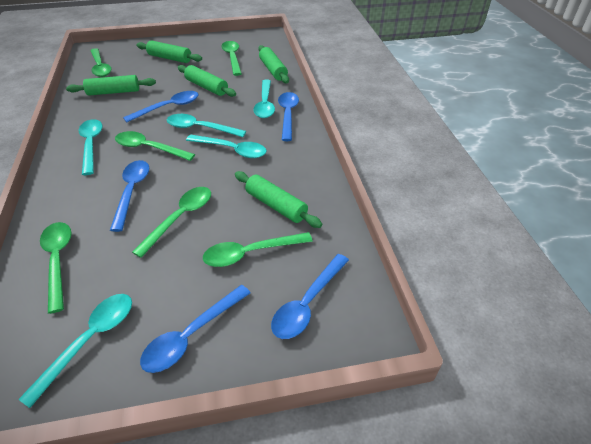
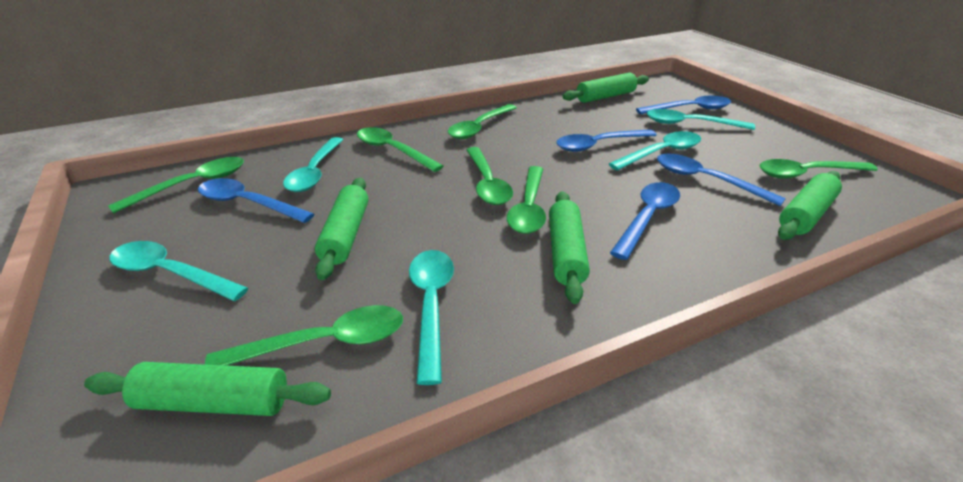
green spoon: [40,222,72,314] [90,48,112,77] [115,131,195,161] [132,187,211,258] [203,232,313,267] [221,41,242,76] = 6 -> [108,157,244,214] [205,305,403,366] [357,127,443,172] [448,104,517,139] [466,147,513,205] [507,166,546,234] [759,159,878,179] = 7

